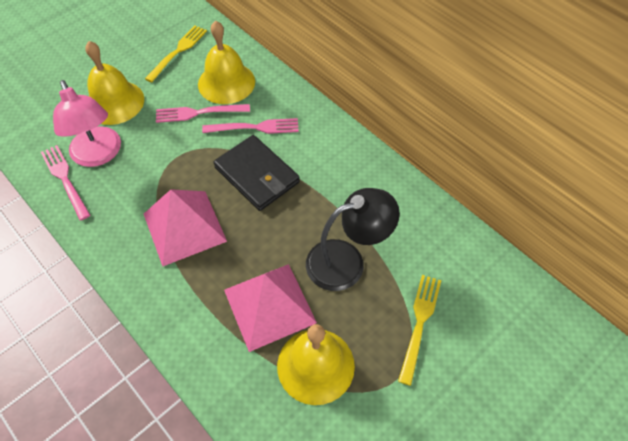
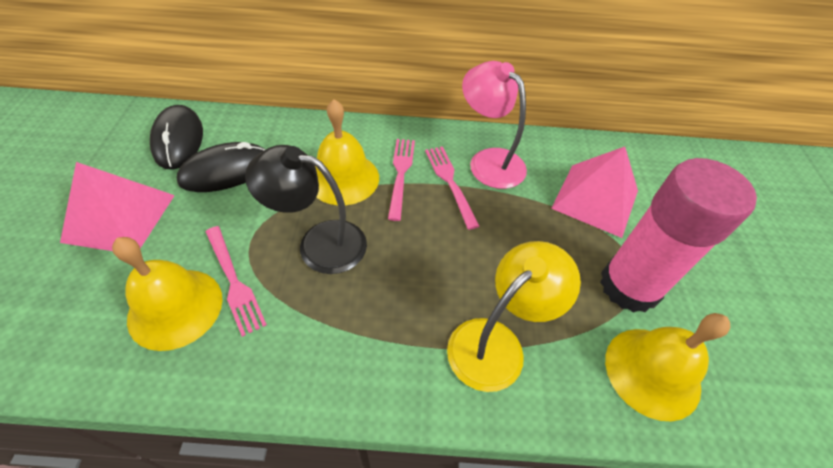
black mouse: none = 0 -> [150,105,203,170] [177,142,266,192] = 2
black wallet: [214,135,300,211] = 1 -> none = 0
pink glue stick: none = 0 -> [600,158,757,313] = 1
yellow fork: [145,25,207,83] [398,275,441,386] = 2 -> none = 0
yellow lamp: none = 0 -> [447,241,581,392] = 1

